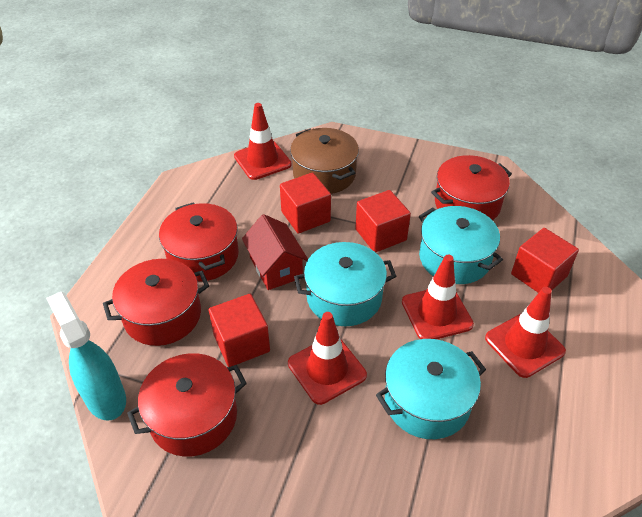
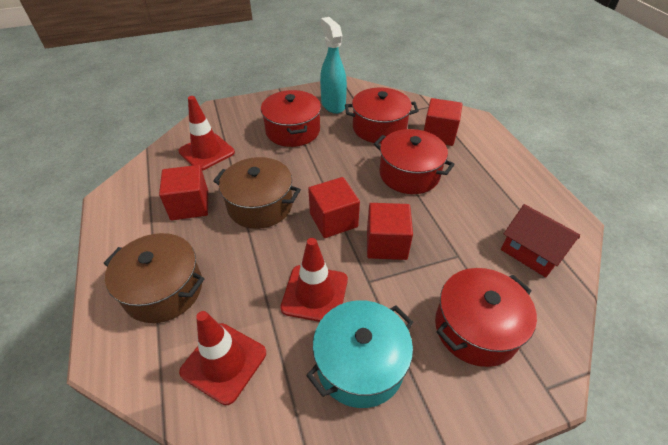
brown pot: [290,128,359,194] = 1 -> [104,233,204,323] [213,157,301,229] = 2
red traffic cone: [234,103,292,180] [288,312,367,405] [402,255,474,339] [485,287,566,378] = 4 -> [179,96,235,171] [179,311,266,405] [280,238,348,322] = 3
turquoise pot: [294,242,396,326] [376,339,486,439] [419,206,503,284] = 3 -> [306,300,413,408] = 1

